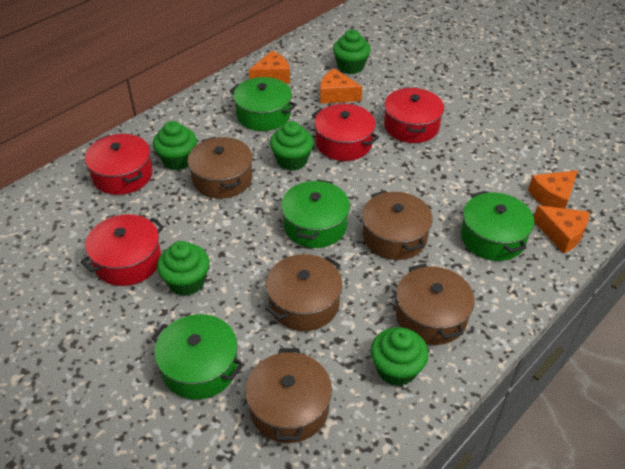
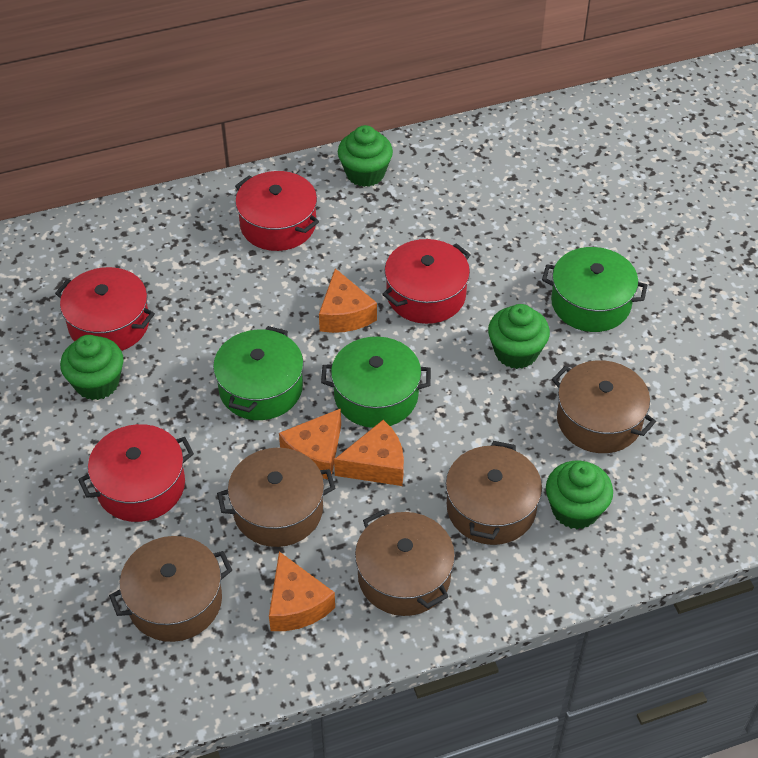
green cupcake: [153,121,197,170] [157,241,209,296] [270,121,314,171] [333,30,371,74] [371,327,429,386] = 5 -> [60,335,123,400] [338,125,393,187] [488,304,550,369] [546,461,613,529] = 4
green pot: [151,314,244,400] [230,77,297,131] [281,179,350,248] [461,191,534,261] = 4 -> [213,326,304,420] [321,337,431,428] [542,247,647,332] = 3

